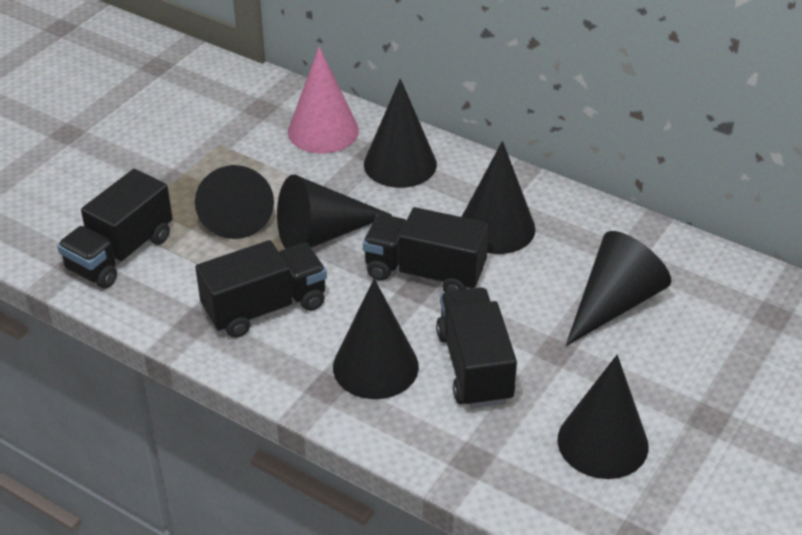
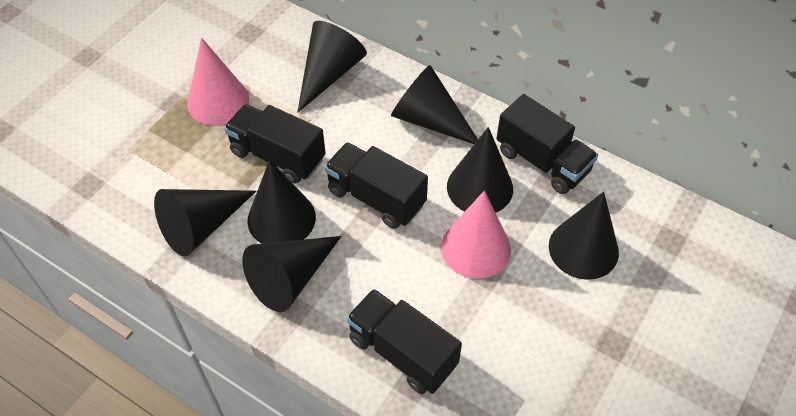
pink cone: [288,46,359,153] = 1 -> [187,38,249,125] [441,191,511,279] = 2

